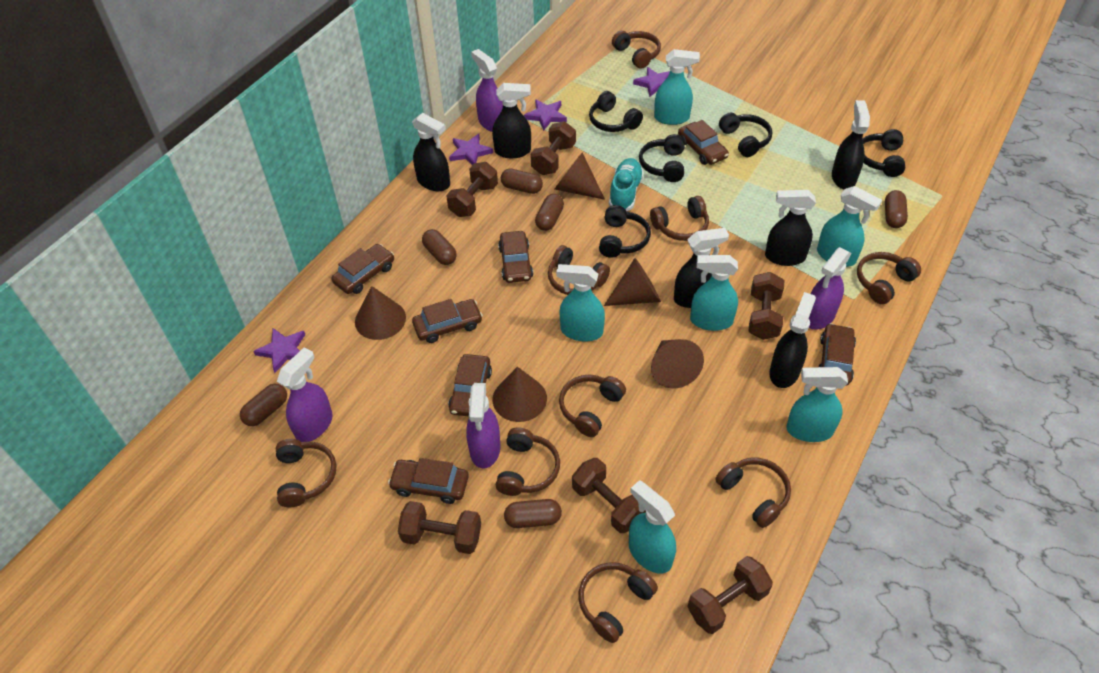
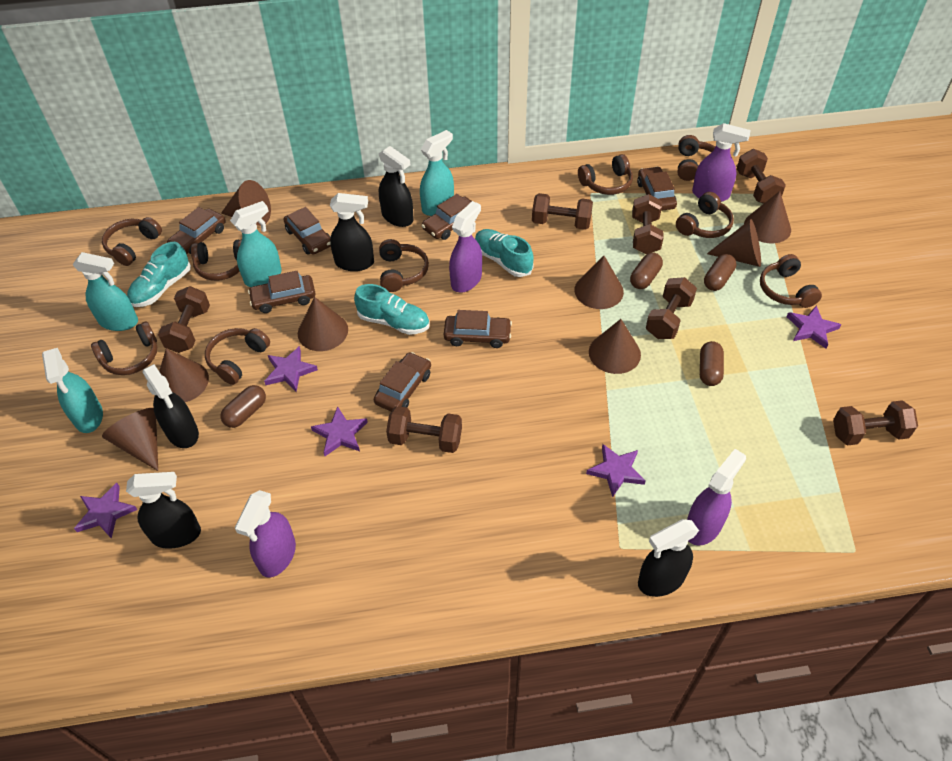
black headphones: [589,91,643,132] [599,205,651,258] [639,134,685,182] [719,113,772,157] [863,129,905,177] = 5 -> none = 0
black spray bottle: [412,113,450,191] [492,83,531,158] [674,228,729,308] [765,190,816,266] [769,292,816,388] [832,100,870,189] = 6 -> [126,472,201,549] [142,364,199,448] [330,193,374,271] [379,146,414,227] [638,519,699,597] = 5
brown capsule: [240,384,287,426] [422,229,457,265] [501,168,543,194] [504,499,562,528] [535,194,564,231] [885,190,908,228] = 6 -> [221,385,266,428] [630,252,663,289] [700,341,724,386] [704,254,736,291] = 4
brown cone: [355,286,406,340] [493,366,547,422] [555,152,605,200] [604,258,661,306] [651,339,704,389] = 5 -> [102,408,158,471] [159,349,209,402] [221,180,271,226] [298,297,348,351] [574,256,624,309] [589,319,641,374] [707,219,761,267] [744,191,791,243] = 8
brown dumbbell: [398,501,481,554] [446,162,498,217] [531,121,576,175] [572,458,646,533] [687,556,773,634] [749,272,784,340] = 6 -> [158,286,210,353] [386,406,462,453] [532,193,593,230] [632,194,664,254] [646,277,697,339] [737,149,786,204] [833,400,918,446] = 7
purple star: [253,328,306,373] [449,134,493,165] [524,99,567,131] [633,67,670,97] = 4 -> [74,483,137,539] [264,346,318,392] [311,406,368,456] [586,444,646,497] [787,305,841,348] = 5
turquoise shoe: [609,158,644,211] = 1 -> [127,242,191,307] [354,284,430,335] [475,229,534,277] = 3
turquoise spray bottle: [556,264,605,342] [629,480,676,574] [654,49,700,125] [690,255,738,331] [786,367,848,442] [817,186,882,267] = 6 -> [42,348,103,433] [73,252,138,331] [230,201,282,287] [420,130,454,216] = 4

